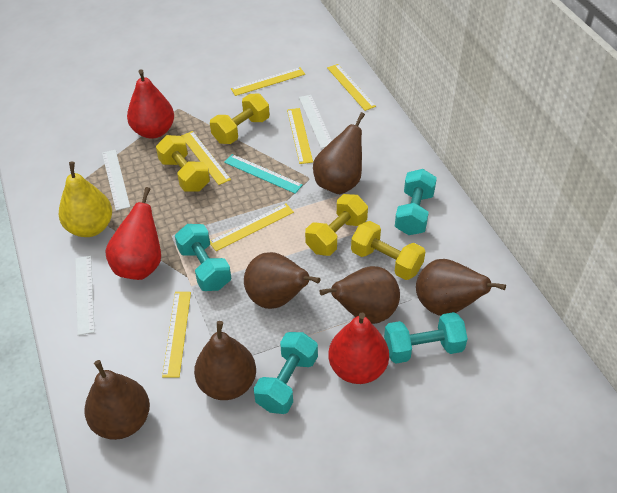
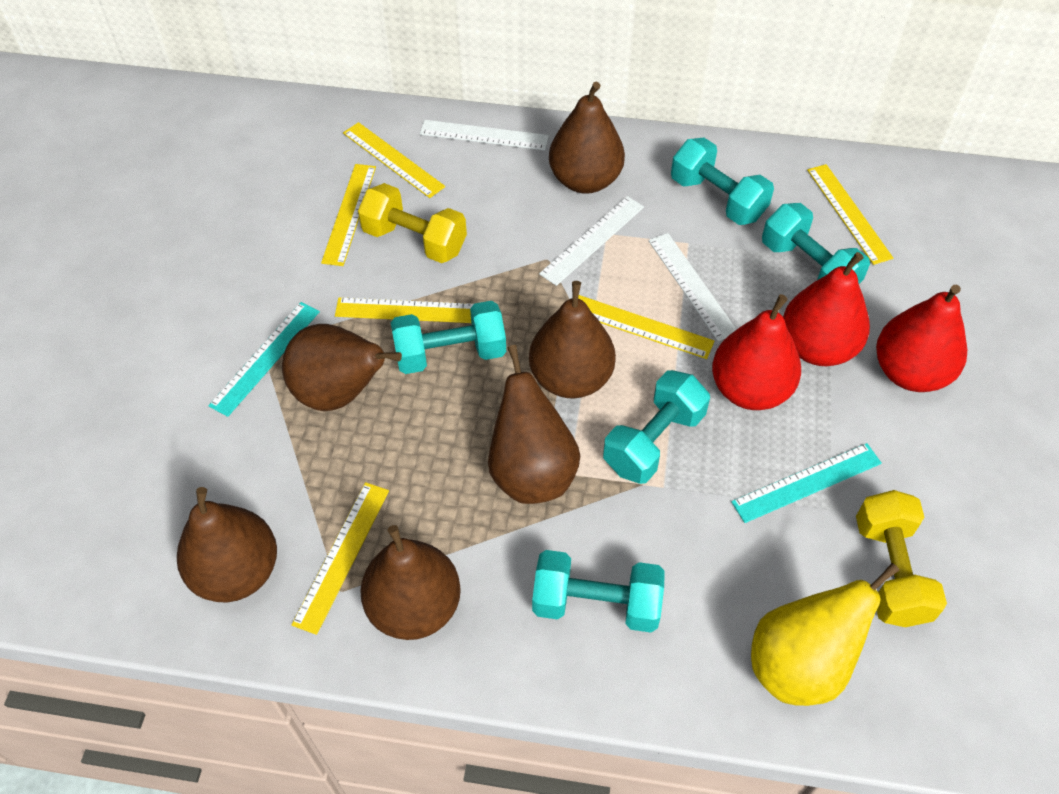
turquoise dumbbell: [175,224,231,291] [254,332,318,414] [384,312,468,363] [395,169,437,235] = 4 -> [390,301,506,374] [532,550,665,632] [603,370,710,484] [671,138,774,225] [762,203,870,284] = 5
turquoise ruler: [224,154,303,194] = 1 -> [208,302,320,417] [731,443,882,523] = 2
yellow dumbbell: [156,135,210,192] [210,93,270,144] [305,194,368,256] [351,221,426,280] = 4 -> [358,183,467,263] [856,490,947,627] = 2

